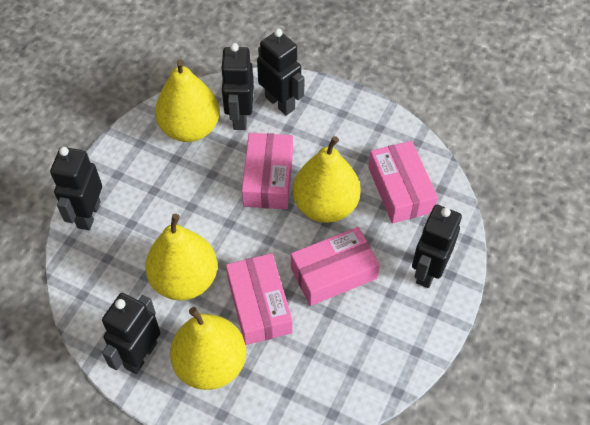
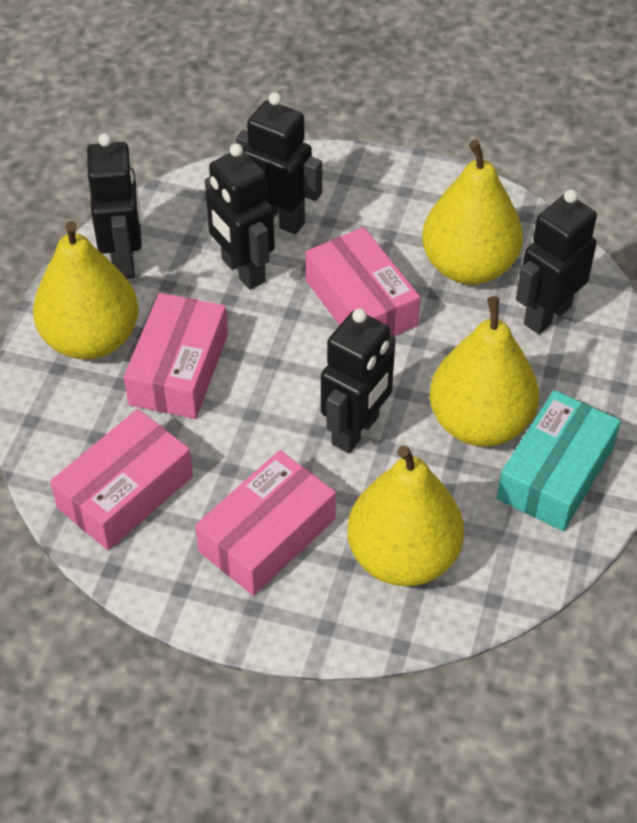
turquoise box: none = 0 -> [497,390,621,531] = 1

